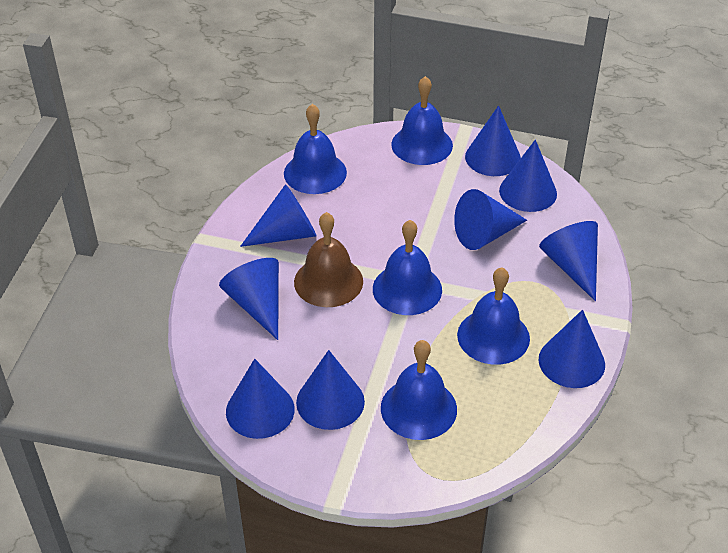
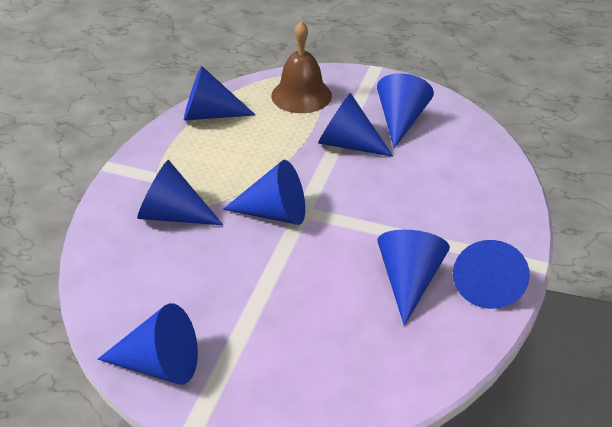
blue bell: [284,104,347,194] [373,220,442,315] [381,340,457,440] [391,76,453,165] [457,267,530,365] = 5 -> none = 0
blue cone: [219,258,279,340] [226,359,295,439] [240,184,317,247] [296,350,365,430] [454,189,527,250] [465,105,521,176] [499,140,557,212] [539,221,598,301] [539,310,605,388] = 9 -> [98,303,198,385] [137,160,223,225] [184,66,255,120] [223,160,305,225] [318,93,393,157] [377,73,434,148] [378,230,450,326] [453,240,530,309] = 8

